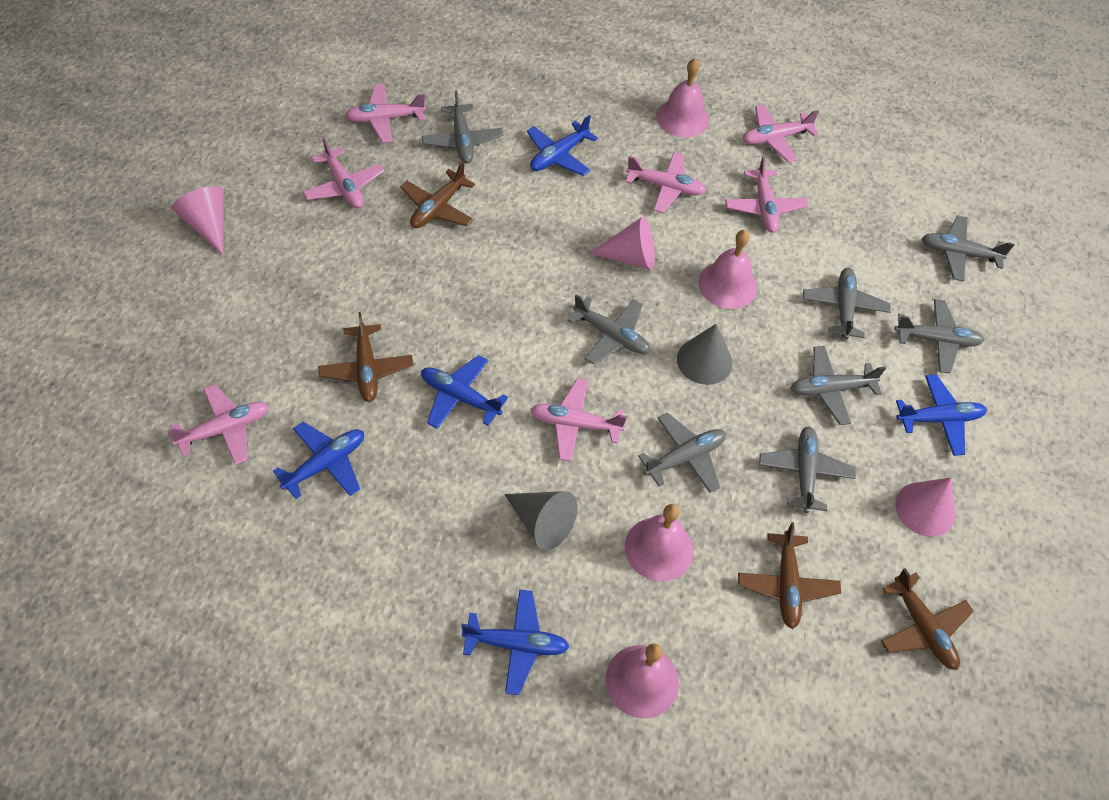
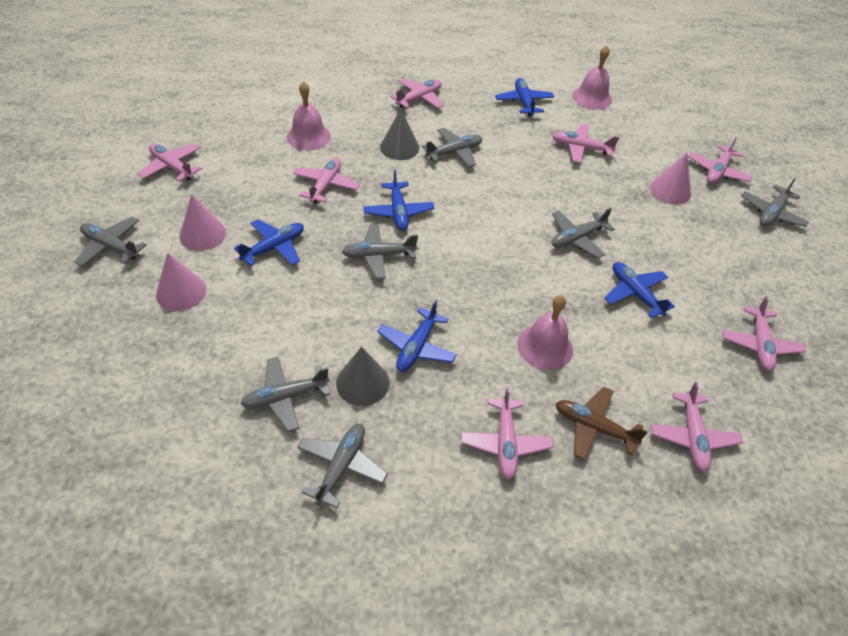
brown plane: [318,312,413,402] [400,162,475,228] [738,522,841,629] [881,568,974,670] = 4 -> [556,387,648,460] = 1
grey plane: [422,91,503,163] [567,294,650,365] [638,413,726,493] [759,426,856,513] [791,346,886,425] [803,268,891,340] [895,299,985,374] [922,215,1014,282] = 8 -> [75,217,147,266] [241,357,330,432] [297,424,388,508] [342,224,418,279] [422,128,482,167] [552,208,615,258] [741,178,809,227] = 7
pink bell: [605,643,679,718] [625,504,694,581] [656,58,709,138] [699,230,757,309] = 4 -> [287,81,331,150] [517,295,573,370] [572,45,612,110] = 3
pink plane: [167,384,268,465] [303,138,384,209] [345,84,426,143] [530,378,627,462] [625,152,706,213] [725,156,808,233] [743,105,819,162] = 7 -> [138,143,202,182] [293,157,360,203] [390,78,444,108] [461,387,553,480] [553,124,619,163] [651,382,743,472] [688,137,753,184] [722,296,806,371] = 8

